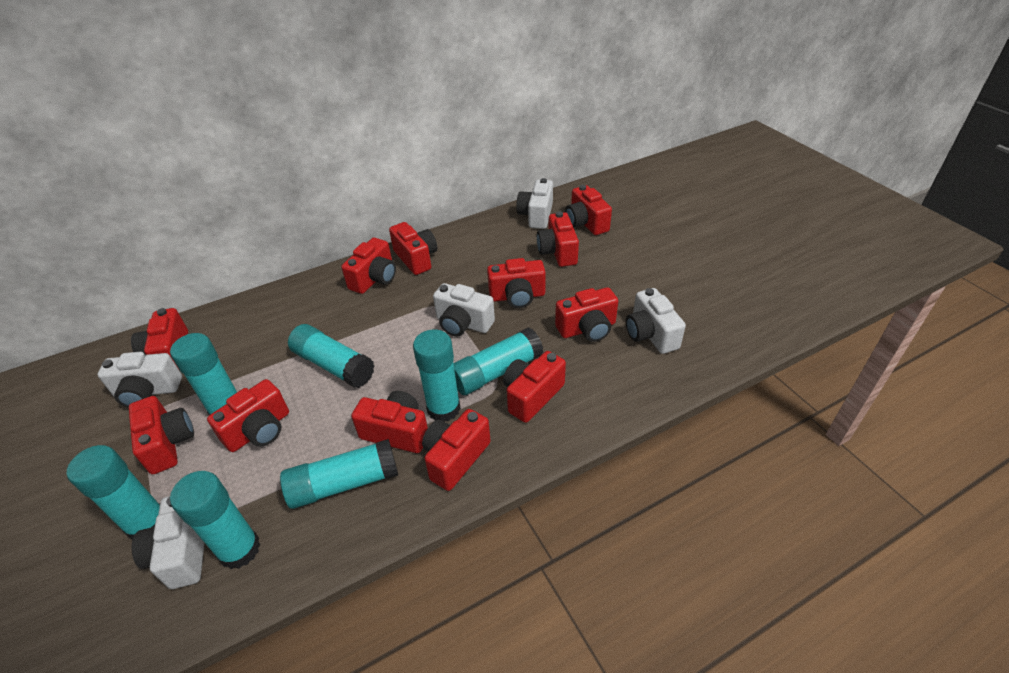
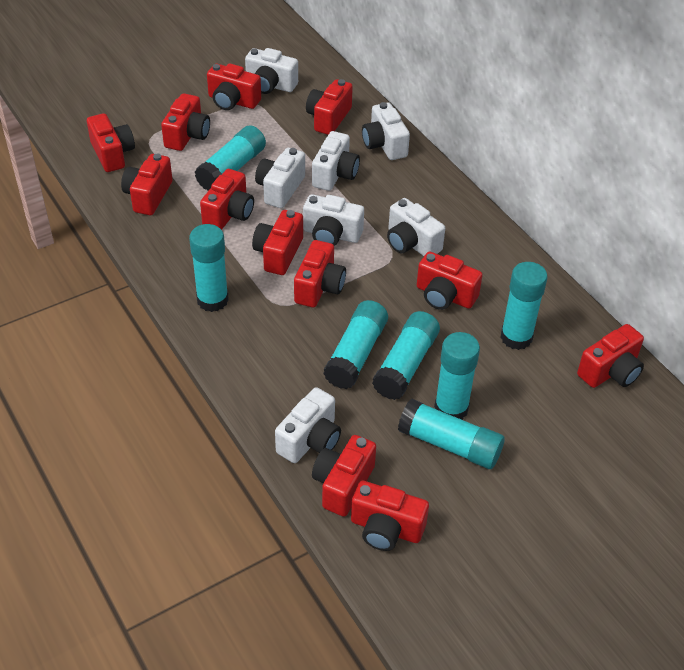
white camera: [98,352,182,408] [132,496,204,589] [433,283,495,336] [516,178,553,229] [626,288,686,354] = 5 -> [245,48,298,94] [255,148,305,208] [275,387,341,463] [303,194,364,246] [312,131,360,191] [362,102,410,160] [387,198,445,256] = 7

